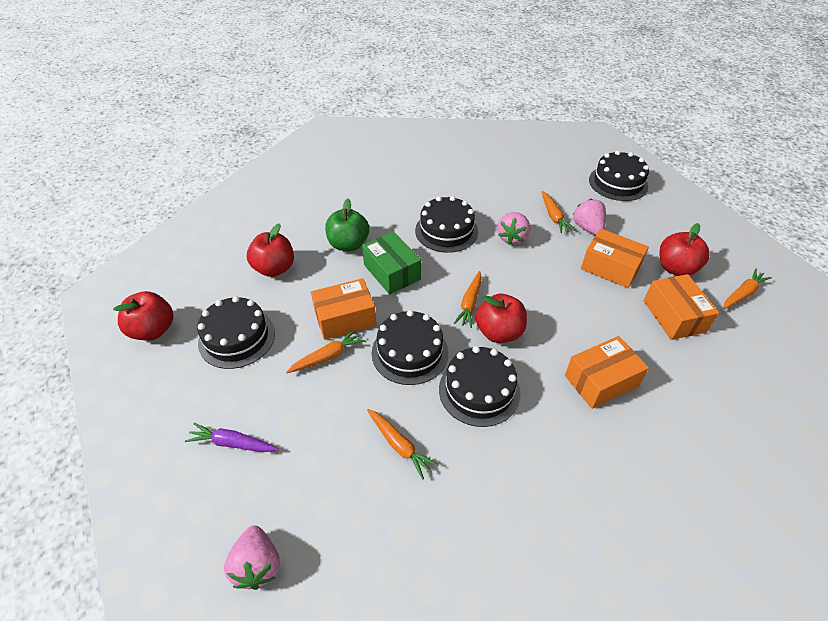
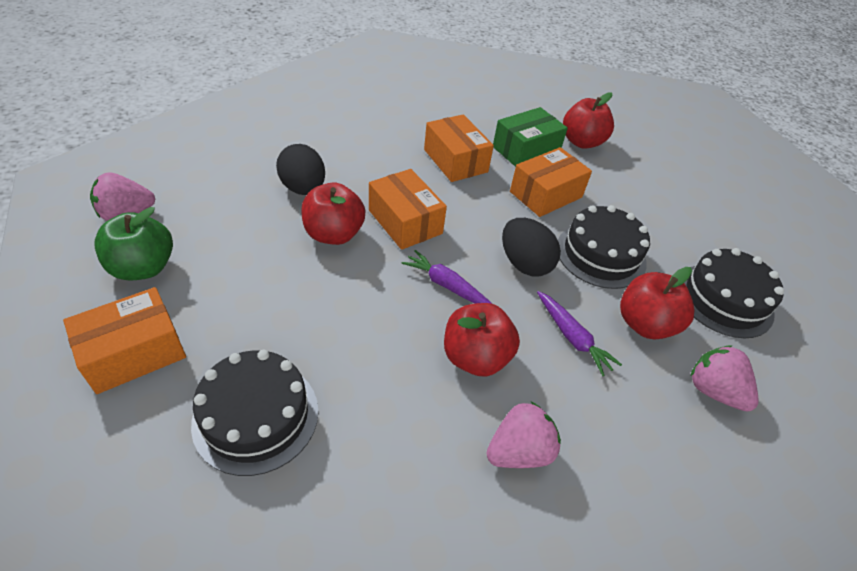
black cake: [197,296,275,369] [372,310,448,385] [415,196,478,253] [439,346,521,427] [589,151,649,201] = 5 -> [191,350,318,476] [558,205,650,289] [684,248,784,338] = 3
black egg: none = 0 -> [276,144,325,195] [502,218,561,276] = 2
orange carrot: [286,329,365,373] [367,409,439,480] [454,271,482,328] [541,191,575,233] [723,269,772,309] = 5 -> none = 0
purple carrot: [185,423,279,452] = 1 -> [401,250,492,304] [537,291,622,376] = 2

